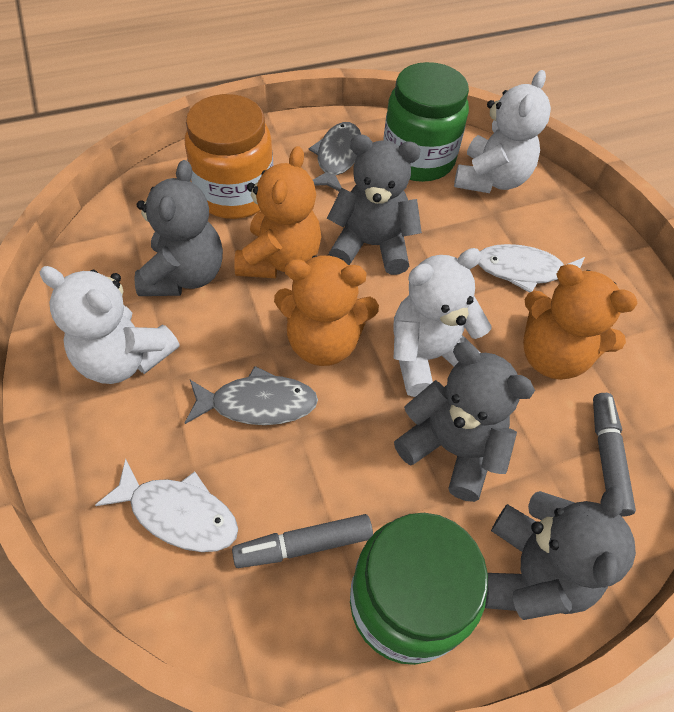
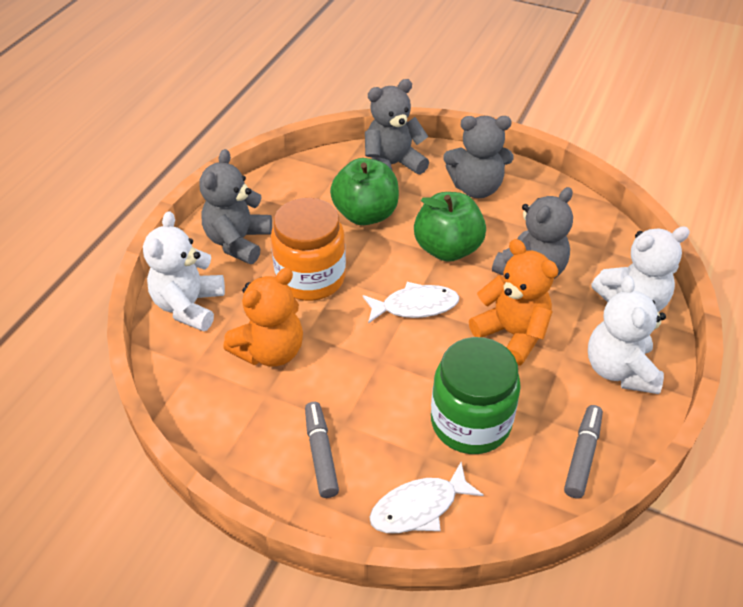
green apple: none = 0 -> [330,158,399,225] [414,192,486,262] = 2
green jar: [350,513,488,665] [384,62,469,182] = 2 -> [431,337,521,454] = 1
grey fish: [185,366,318,425] [309,122,361,192] = 2 -> none = 0
orange teddy bear: [234,146,321,278] [274,254,379,366] [523,264,637,380] = 3 -> [223,268,303,367] [469,239,558,366] = 2

